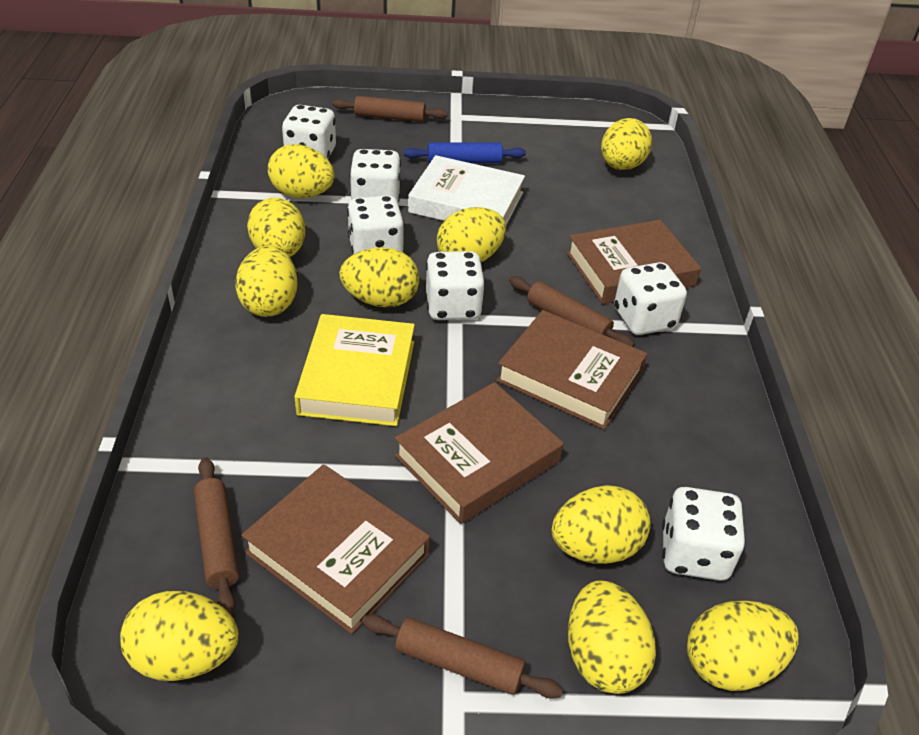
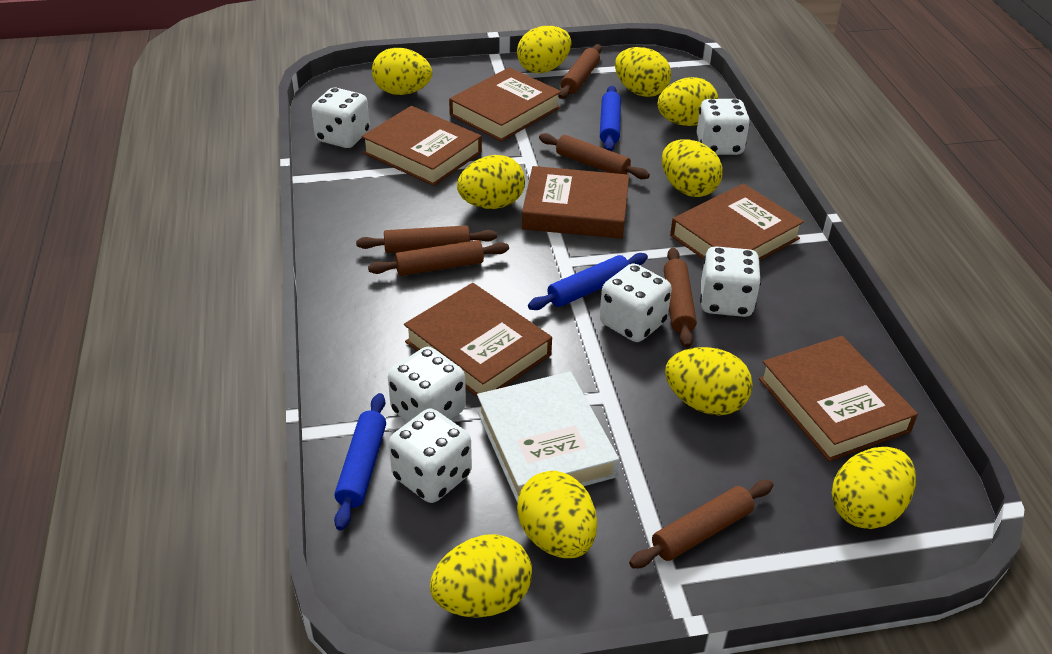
blue rolling pin: [404,142,526,163] = 1 -> [334,393,386,531] [528,253,648,310] [600,86,621,151] = 3
brown book: [241,464,430,634] [395,382,563,524] [496,310,647,429] [567,220,701,304] = 4 -> [361,106,482,186] [404,283,552,397] [449,67,561,142] [522,166,629,239] [670,183,804,261] [759,336,918,462] = 6
brown rolling pin: [194,457,239,615] [333,96,448,122] [362,614,563,699] [509,276,635,347] = 4 -> [356,225,497,253] [368,240,509,276] [539,133,650,179] [558,44,602,99] [629,480,773,568] [664,247,697,348] = 6
yellow book: [294,314,415,426] = 1 -> none = 0

